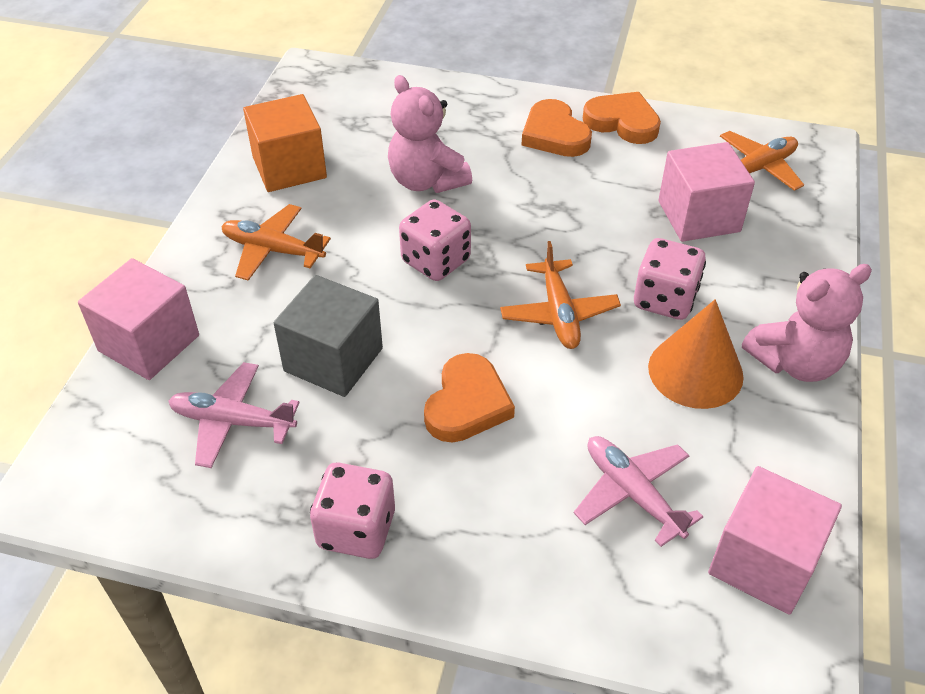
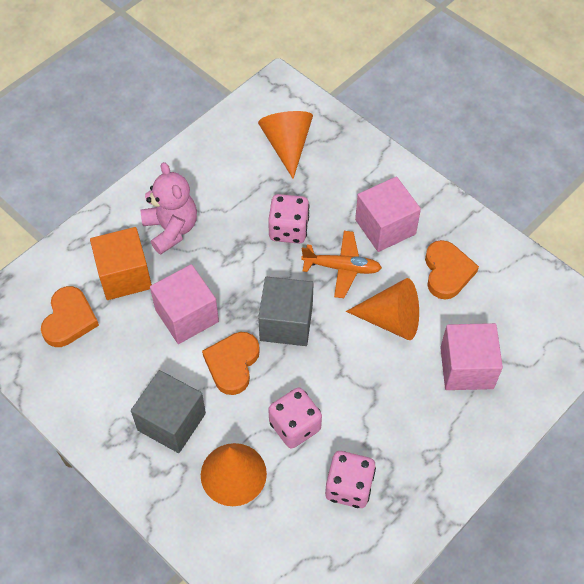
grey cube: [274,275,383,397] = 1 -> [131,370,206,453] [258,277,314,346] = 2
orange cone: [648,299,744,409] = 1 -> [201,443,267,506] [258,111,313,179] [346,278,419,340] = 3
orange plane: [221,204,331,281] [500,241,621,349] [720,131,804,191] = 3 -> [301,231,382,298] = 1
pink plane: [168,362,300,468] [574,436,704,547] = 2 -> none = 0
pink teddy bear: [388,75,472,193] [742,264,872,382] = 2 -> [141,162,197,255] = 1

